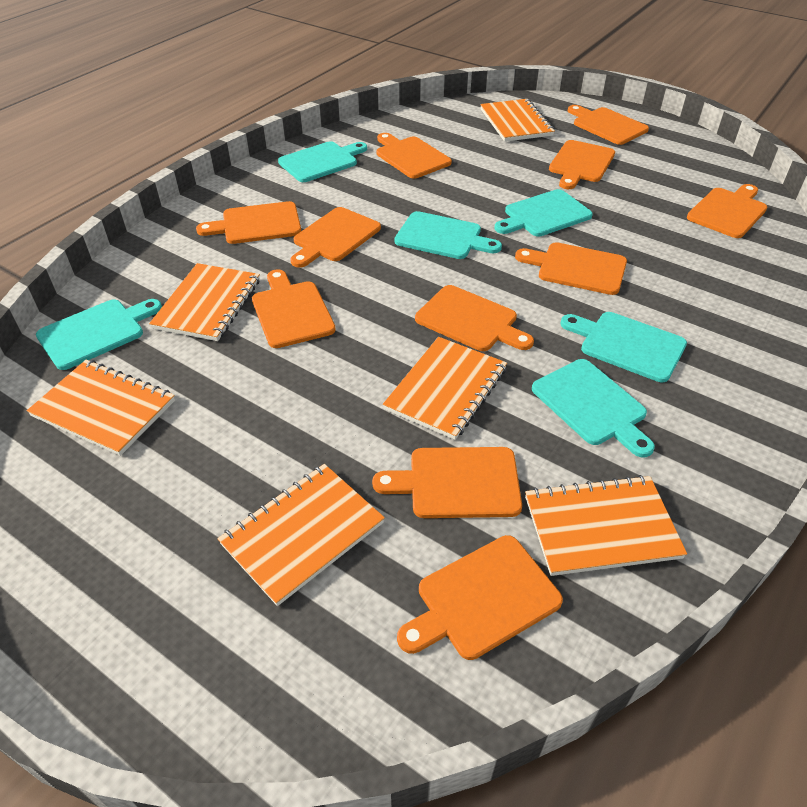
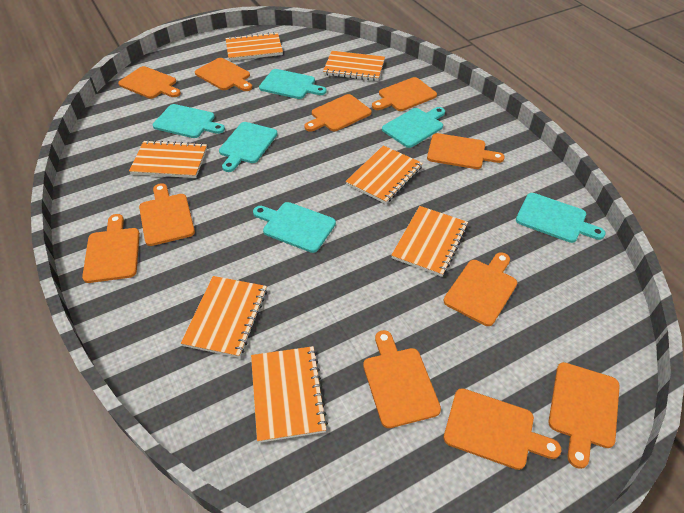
orange notebook: [27,360,175,456] [149,263,260,341] [218,464,385,606] [383,337,507,440] [480,99,555,142] [525,475,687,576] = 6 -> [129,140,207,178] [181,276,267,358] [226,32,283,61] [251,346,328,443] [323,51,385,81] [345,145,423,204] [391,206,468,277] = 7

